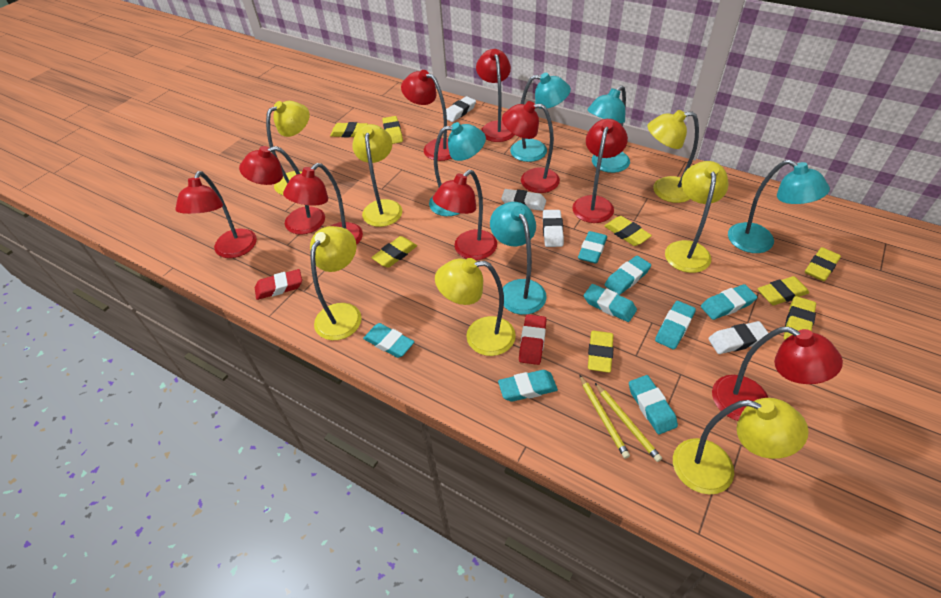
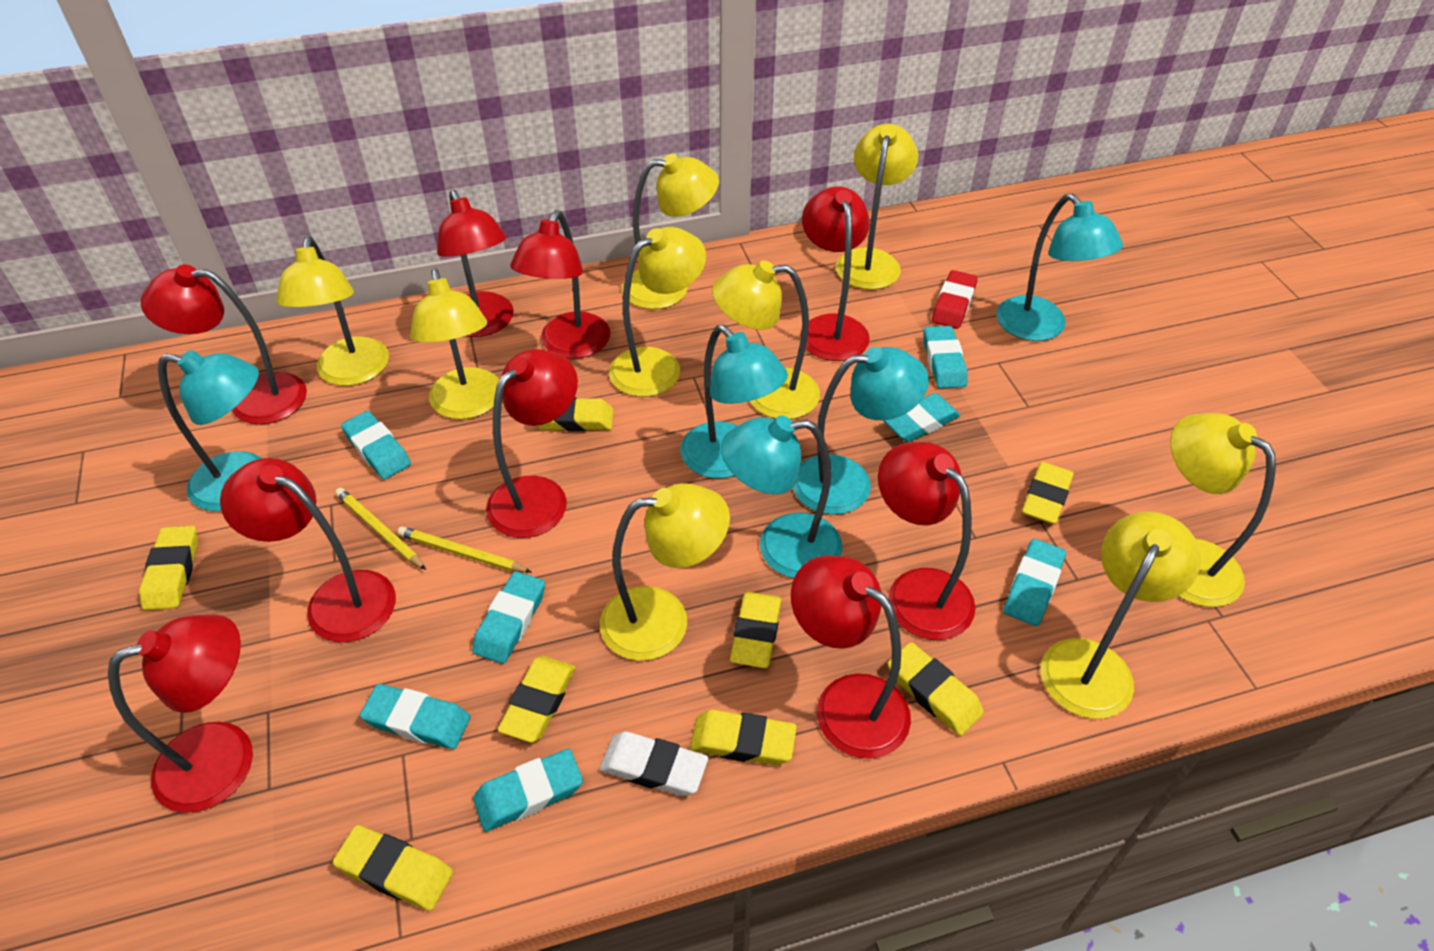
red eraser: [255,269,302,300] [519,314,547,365] = 2 -> [932,270,978,329] = 1
turquoise eraser: [363,323,414,358] [498,370,558,402] [578,231,607,263] [584,284,637,322] [605,256,651,295] [629,375,678,434] [655,301,696,349] [701,284,757,320] = 8 -> [341,411,411,479] [360,684,471,749] [472,571,545,664] [473,749,583,832] [883,393,960,442] [924,326,967,389] [1004,539,1066,626] = 7
white eraser: [446,96,476,122] [501,189,546,211] [543,210,564,247] [708,321,768,354] = 4 -> [600,732,708,796] = 1
yellow lamp: [266,101,310,195] [310,226,362,340] [352,124,403,227] [435,258,516,356] [647,110,699,203] [665,161,729,273] [673,398,809,494] = 7 -> [276,236,389,386] [410,268,499,419] [600,483,730,661] [609,227,706,397] [622,154,719,309] [712,260,820,419] [836,124,918,290] [1041,512,1201,719] [1170,413,1276,607] = 9

